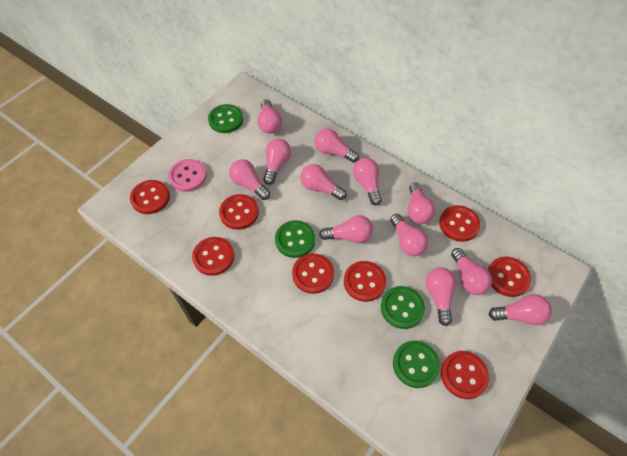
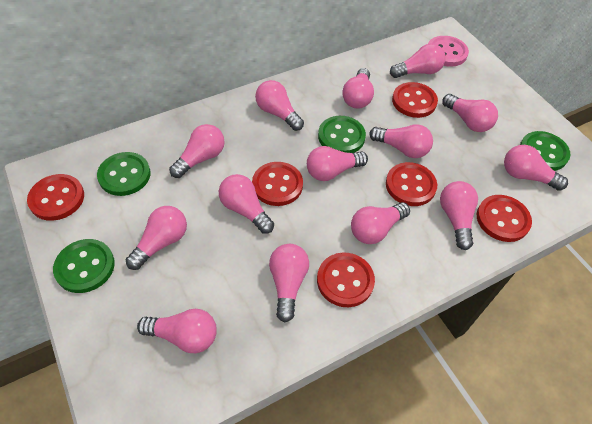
pink light bulb: [229,159,270,200] [257,99,282,134] [263,139,291,185] [300,164,347,200] [315,129,359,163] [319,215,373,243] [353,158,382,206] [390,214,428,256] [407,182,435,224] [426,267,457,326] [451,248,492,295] [489,294,552,325] = 12 -> [126,206,187,270] [137,309,217,353] [169,124,225,178] [219,174,274,234] [255,80,304,131] [269,244,309,322] [307,146,368,181] [342,68,374,109] [351,202,410,244] [369,124,433,158] [390,44,446,78] [440,181,478,250] [443,94,498,132] [504,145,568,191] = 14
red button: [130,180,170,214] [192,237,234,276] [219,194,259,230] [292,254,334,294] [344,261,386,302] [439,205,480,242] [441,351,490,399] [488,256,531,297] = 8 -> [27,174,84,221] [252,162,303,206] [317,253,375,307] [386,162,437,206] [392,82,438,118] [477,195,532,242] = 6

